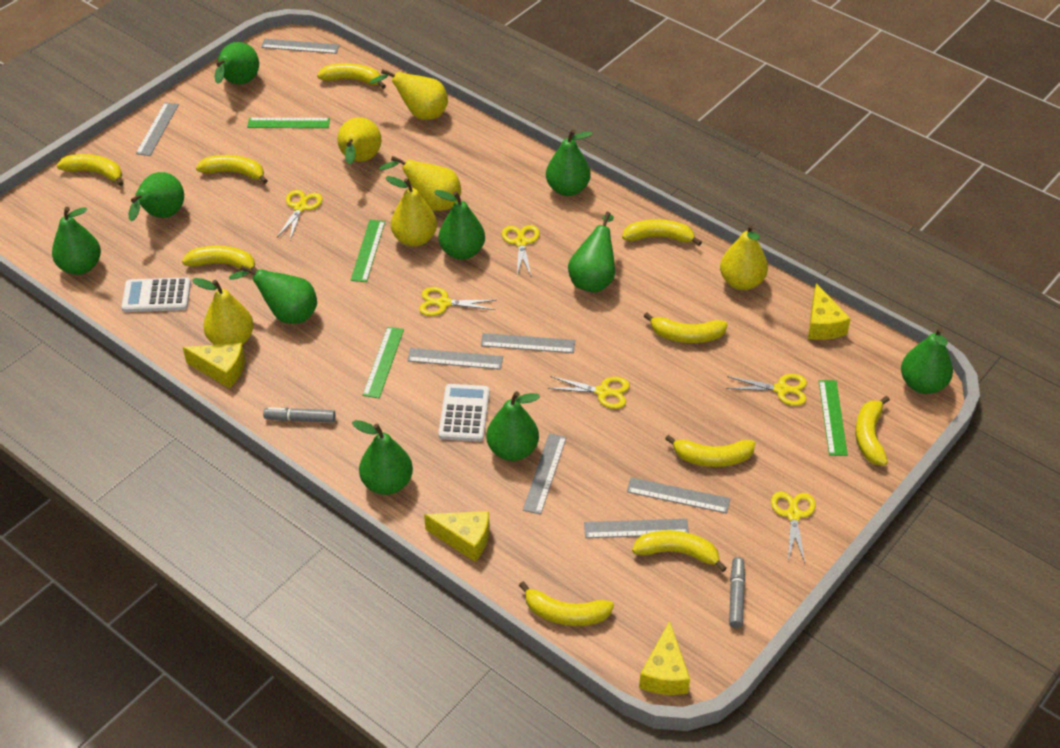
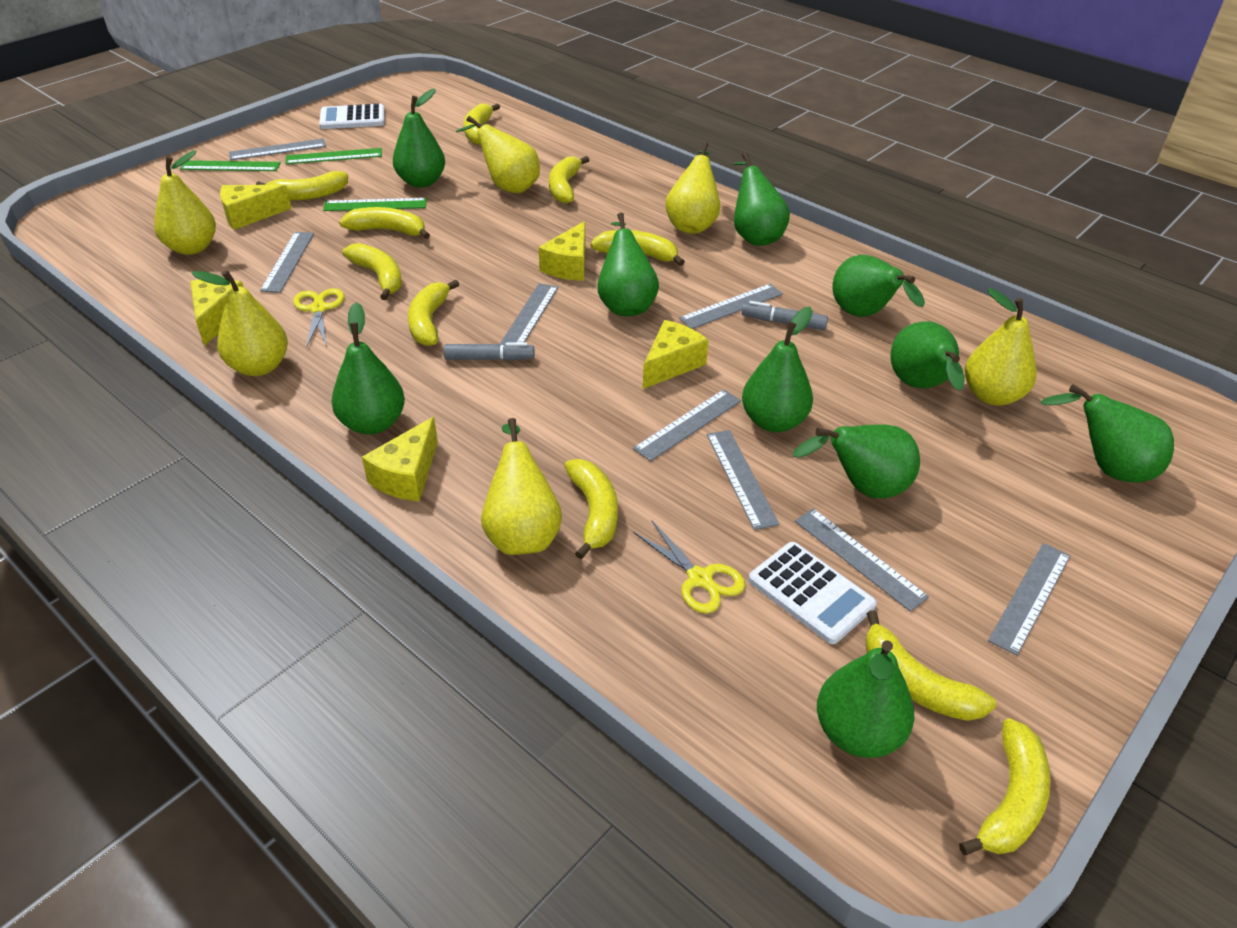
green ruler: [247,118,330,128] [351,220,385,282] [362,327,404,398] [819,380,848,456] = 4 -> [180,160,281,171] [285,148,382,164] [323,198,427,211] = 3
grey ruler: [136,102,179,156] [261,39,340,54] [407,348,503,370] [481,333,575,353] [523,433,567,515] [584,519,689,538] [627,477,730,514] = 7 -> [229,138,326,160] [260,232,314,293] [500,283,558,345] [633,389,741,461] [679,284,783,329] [707,430,780,530] [795,508,929,612] [988,543,1070,656] = 8
yellow cheese: [183,343,245,389] [424,511,489,562] [639,621,690,695] [808,283,851,340] = 4 -> [190,280,243,346] [220,185,292,230] [362,417,438,501] [539,221,585,281] [643,320,709,389] = 5
yellow scissors: [277,190,323,240] [419,287,497,316] [502,225,540,276] [548,376,630,409] [726,374,807,406] [771,492,816,563] = 6 -> [293,288,344,348] [634,520,745,614] = 2

